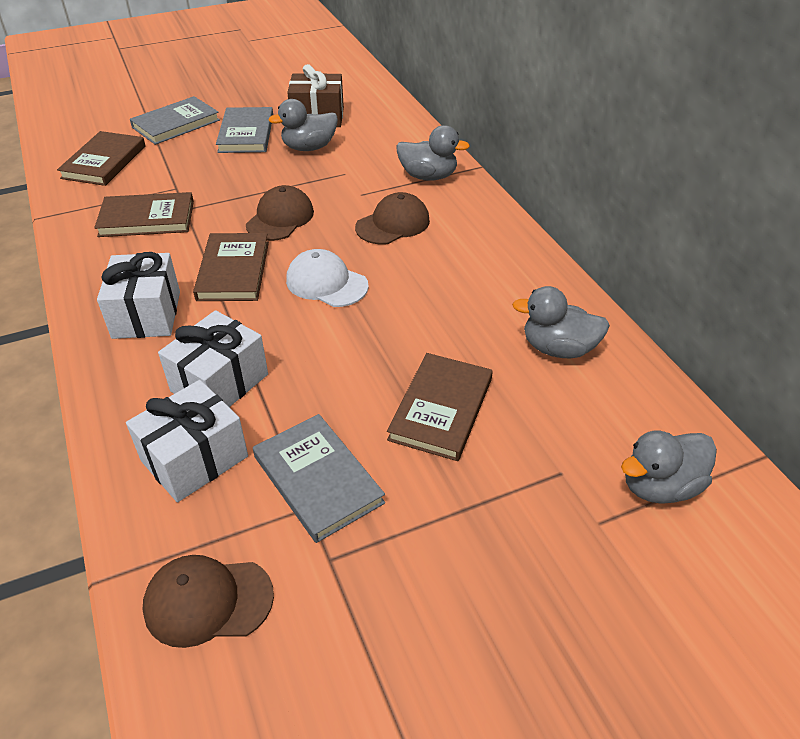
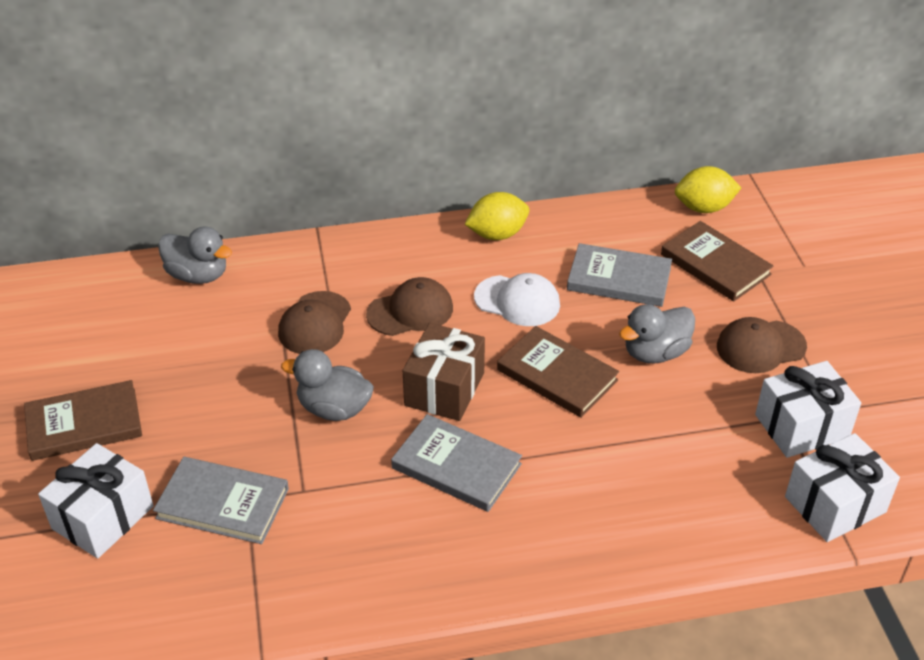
brown book: [57,131,146,186] [94,192,194,237] [193,233,269,301] [387,353,493,461] = 4 -> [24,380,142,461] [497,326,619,418] [661,221,774,301] = 3
grey duck: [268,99,338,151] [397,125,470,181] [512,286,610,359] [621,431,717,504] = 4 -> [158,226,232,284] [281,349,374,421] [619,304,695,363] = 3
yellow lemon: none = 0 -> [464,192,529,240] [675,166,741,213] = 2

